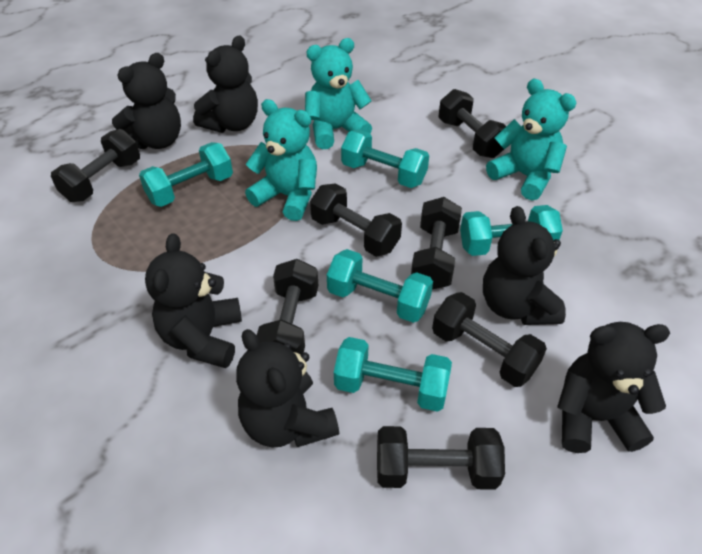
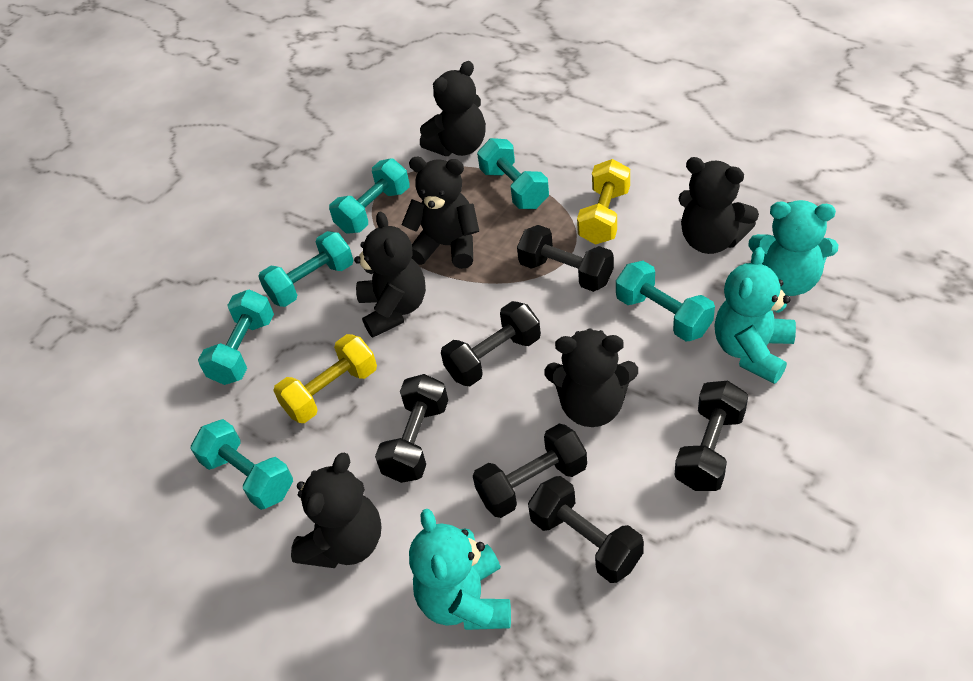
black dumbbell: [51,129,140,202] [257,259,318,355] [310,183,402,257] [377,426,505,490] [411,197,462,289] [432,292,547,387] [438,89,506,158] = 7 -> [375,374,448,483] [441,301,541,386] [473,424,587,518] [517,225,614,292] [528,476,644,583] [674,381,748,491] = 6
turquoise dumbbell: [139,142,233,207] [327,249,433,323] [334,337,452,412] [341,130,429,188] [460,205,563,256] = 5 -> [191,419,293,510] [198,289,274,385] [258,231,353,307] [329,158,409,234] [477,138,549,209] [616,261,715,342] = 6
yellow dumbbell: none = 0 -> [273,334,377,423] [577,159,630,245] = 2

